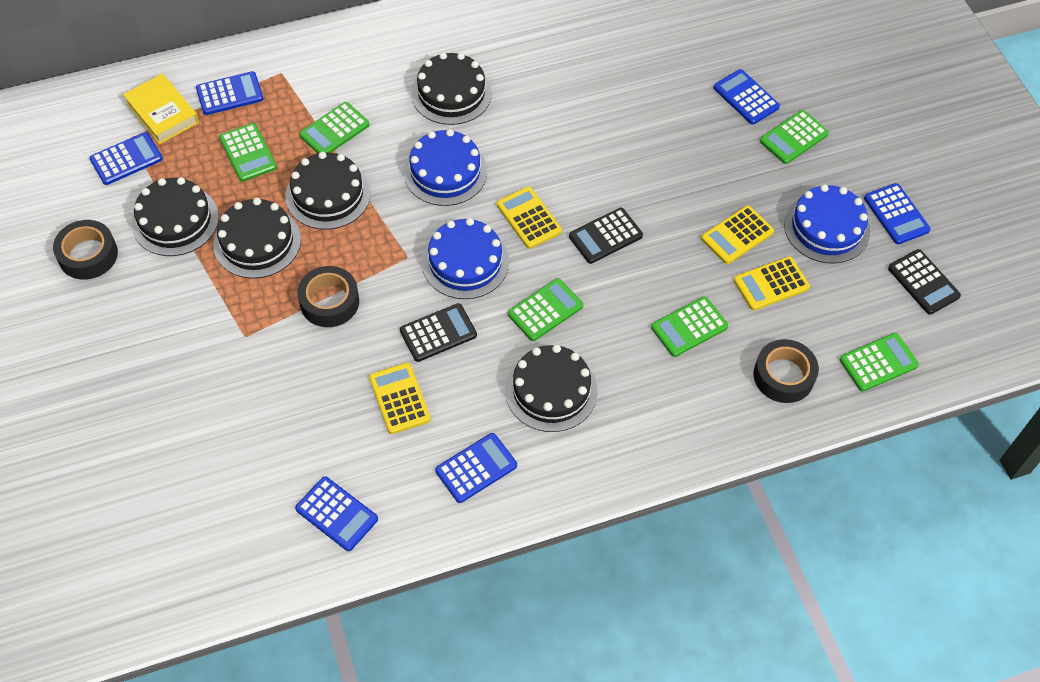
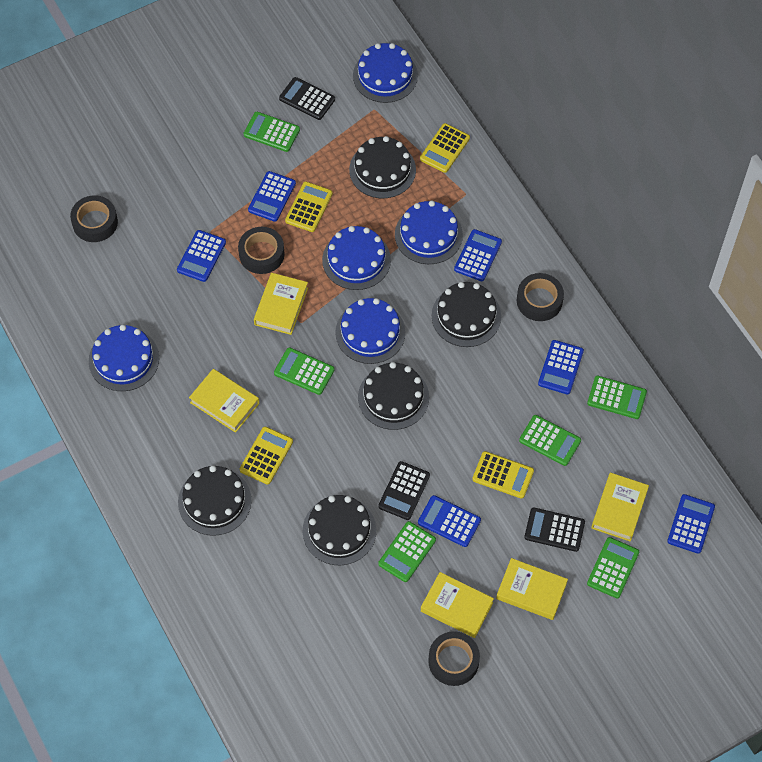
black tape: [53,220,118,280] [297,266,359,327] [753,339,819,403] = 3 -> [70,195,118,242] [238,227,285,274] [428,631,480,686] [517,273,564,321] = 4
blue cake: [404,129,487,206] [422,218,509,299] [784,184,870,264] = 3 -> [89,325,159,391] [322,226,391,290] [335,298,405,364] [353,43,418,103] [395,201,463,264] = 5
yellow book: [123,74,199,144] = 1 -> [189,369,260,433] [254,273,308,335] [421,572,494,638] [496,558,568,620] [591,472,649,542] = 5

